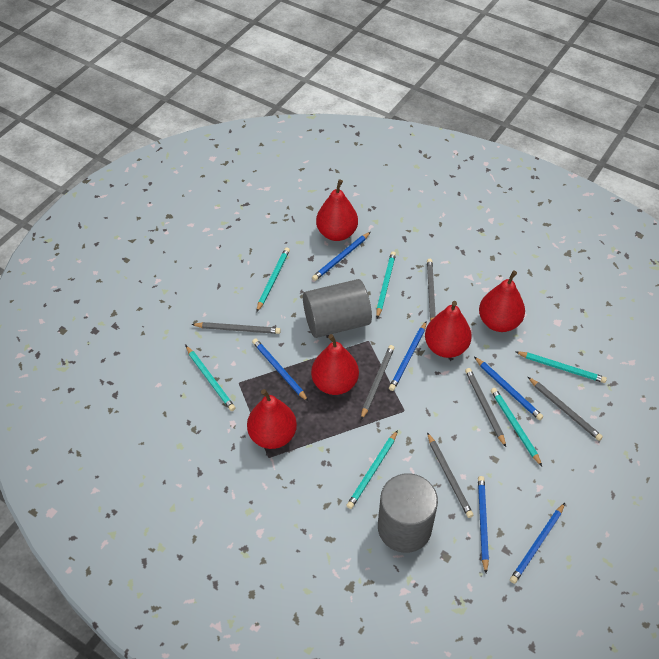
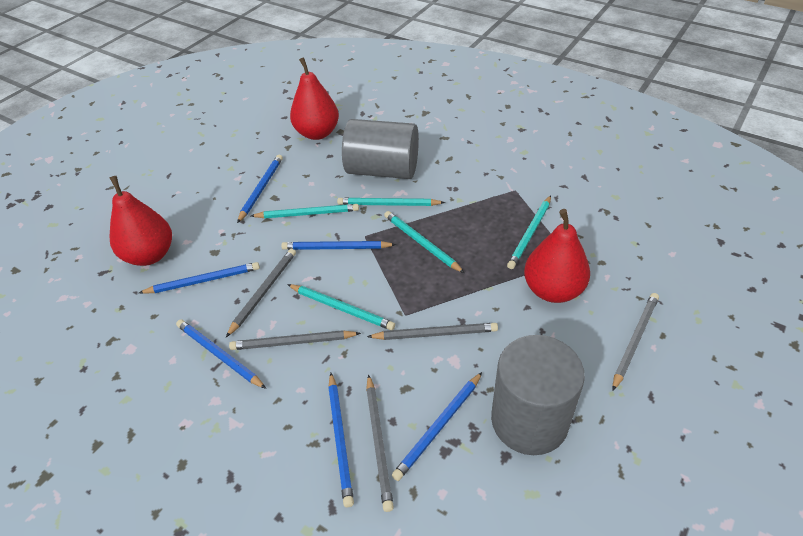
grey pencil: [191,322,281,334] [361,345,394,420] [427,259,436,321] [427,432,473,518] [465,368,506,447] [528,377,603,441] = 6 -> [226,249,296,337] [229,330,361,350] [366,374,394,512] [367,323,498,340] [612,293,659,391] = 5
red pear: [247,389,297,449] [311,334,359,395] [316,180,358,241] [425,301,472,358] [479,271,525,332] = 5 -> [110,176,172,266] [290,57,339,140] [524,209,590,303] = 3
turquoise pencil: [186,346,235,411] [256,247,290,312] [346,430,398,509] [376,251,396,318] [491,388,542,466] [515,351,607,383] = 6 -> [251,204,359,219] [287,284,395,330] [337,198,445,206] [384,211,464,273] [507,195,551,269] = 5

